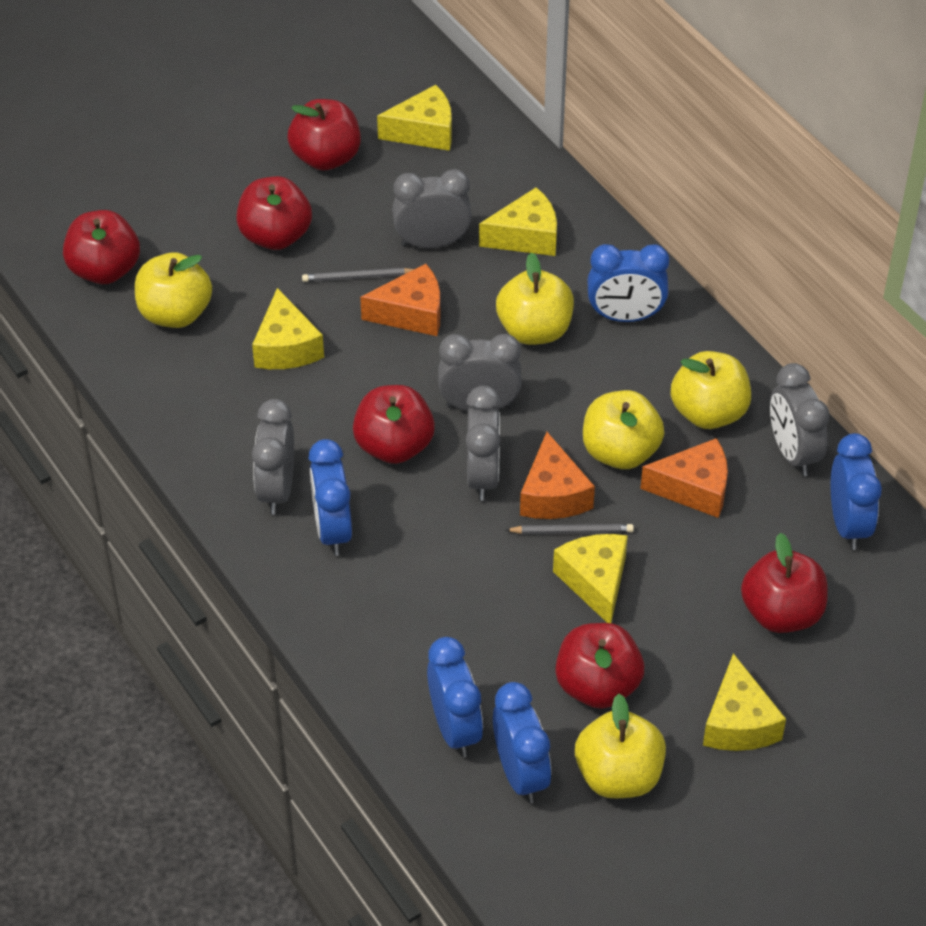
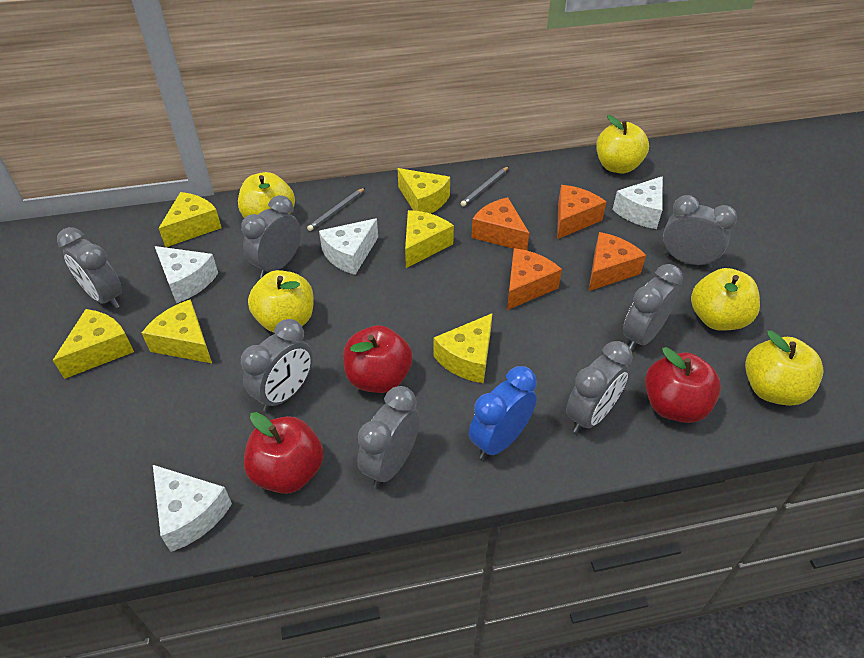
blue clock: [309,439,352,556] [427,637,483,757] [493,682,551,804] [587,244,669,322] [831,433,882,550] = 5 -> [469,366,537,460] = 1
grey clock: [252,399,294,515] [392,169,472,248] [438,334,522,411] [466,385,501,501] [770,363,830,476] = 5 -> [57,227,122,309] [241,195,301,278] [241,319,313,412] [357,386,420,488] [566,341,633,433] [623,264,683,351] [663,195,737,268] = 7
orange cheese: [360,264,440,336] [520,432,595,519] [640,438,728,518] = 3 -> [471,197,529,250] [507,248,562,310] [557,185,606,239] [589,232,646,291] = 4
red apple: [63,210,140,284] [236,176,312,250] [287,99,361,171] [353,385,435,464] [555,623,644,709] [741,533,828,633] = 6 -> [244,412,324,494] [343,325,413,393] [645,347,721,423] = 3
white cheese: none = 0 -> [153,465,232,552] [155,246,218,303] [319,218,378,275] [612,176,663,229] = 4
yellow cheese: [252,288,324,369] [377,85,452,151] [479,187,557,256] [553,534,628,623] [703,653,786,751] = 5 -> [53,309,134,379] [142,299,212,363] [158,192,222,247] [397,168,450,214] [405,210,454,268] [433,313,492,383] = 6

